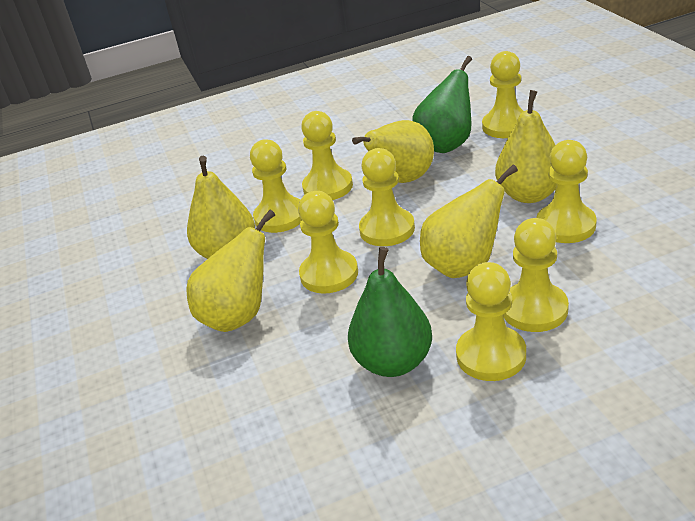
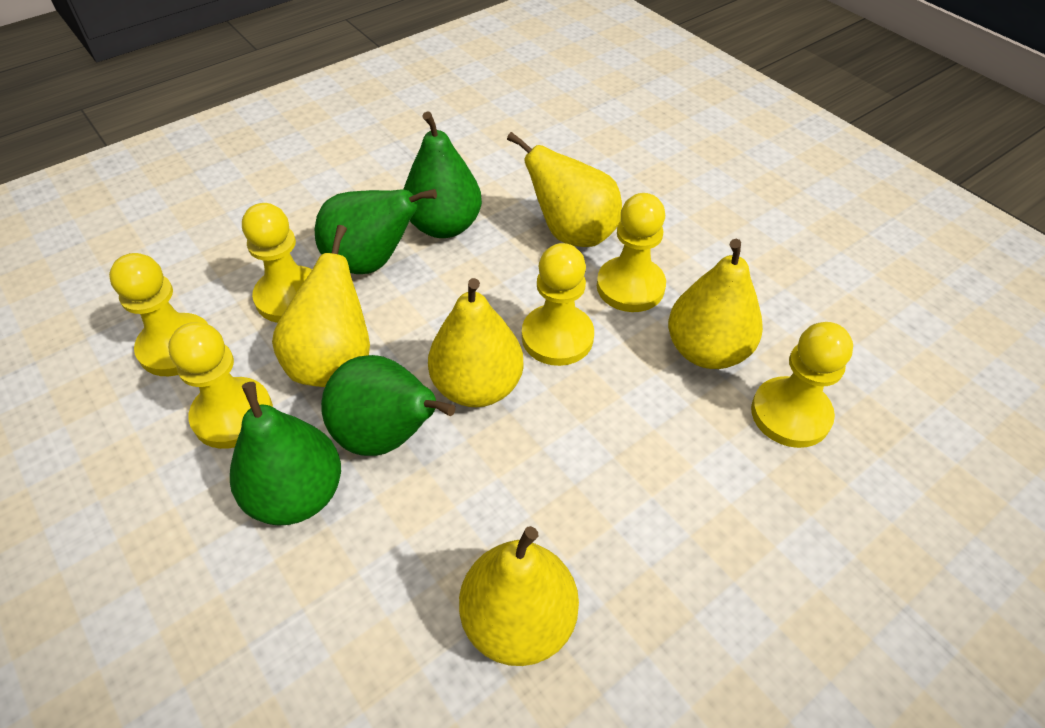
green pear: [348,247,432,377] [412,56,472,153] = 2 -> [230,382,341,526] [315,189,437,274] [321,355,456,456] [403,111,482,238] = 4
yellow pawn: [250,139,301,233] [298,191,358,293] [301,111,353,200] [359,148,415,246] [456,262,526,381] [482,51,523,138] [503,218,569,332] [536,140,597,243] = 8 -> [109,253,208,376] [168,322,273,449] [242,203,312,323] [522,243,594,366] [597,193,666,312] [751,322,853,448] = 6

